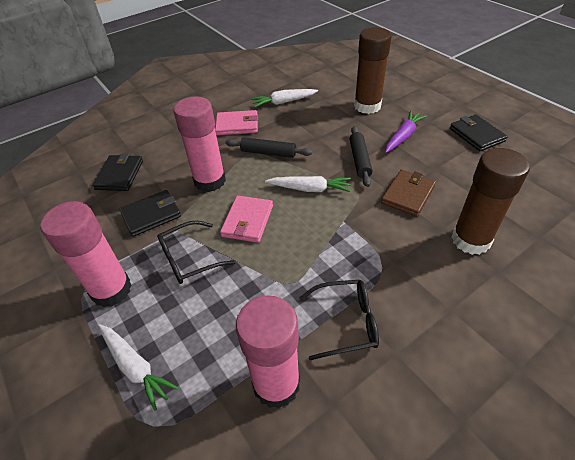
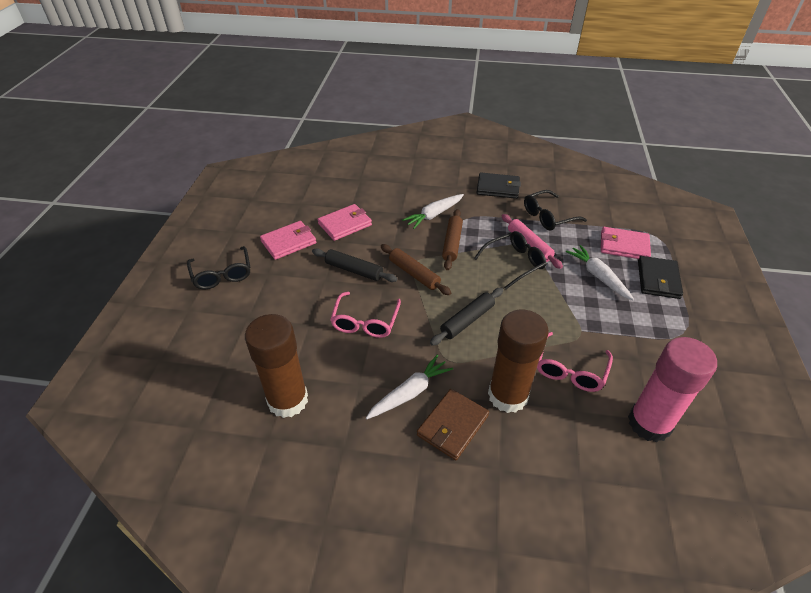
black glasses: [157,221,235,284] [299,280,379,360] = 2 -> [187,246,250,289] [474,231,546,289] [524,190,587,231] = 3
black wallet: [92,153,143,191] [119,190,181,237] [450,115,508,151] = 3 -> [477,173,521,199] [638,256,683,299] = 2
brown rolling pin: none = 0 -> [381,244,451,295] [442,209,463,270] = 2
pink glasses: none = 0 -> [330,292,401,338] [537,332,613,392] = 2
pink glue stick: [40,201,132,307] [173,96,226,192] [236,295,300,409] = 3 -> [628,337,717,442] = 1
pink rolling pin: none = 0 -> [502,214,563,269] = 1
pink wallet: [215,110,258,135] [220,196,273,243] = 2 -> [260,221,316,260] [317,204,372,241] [601,227,651,259] = 3
purple carrot: [385,111,427,153] = 1 -> none = 0

